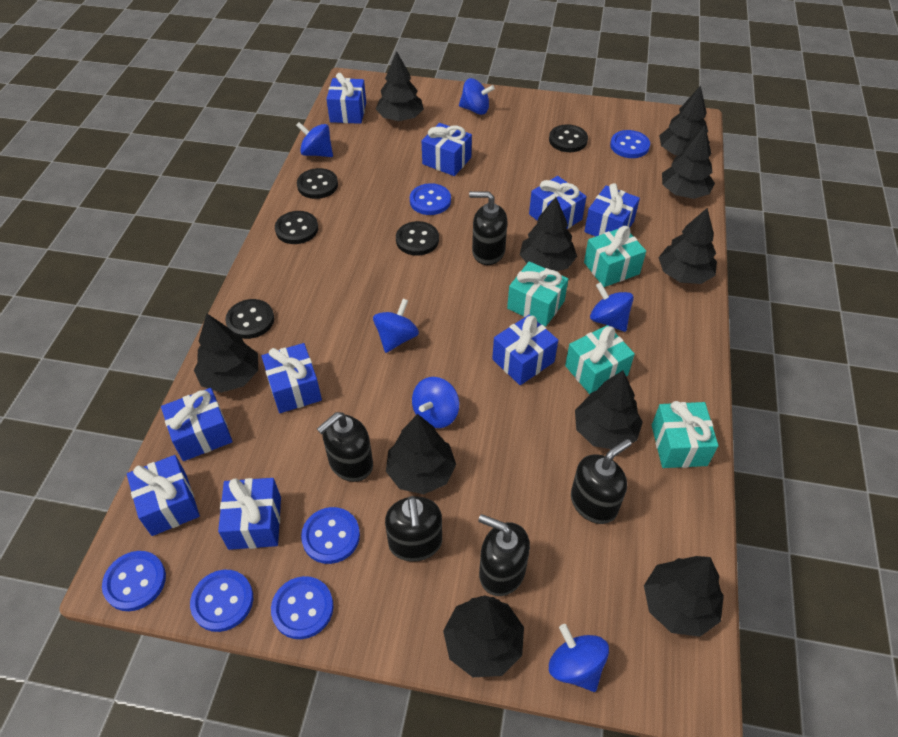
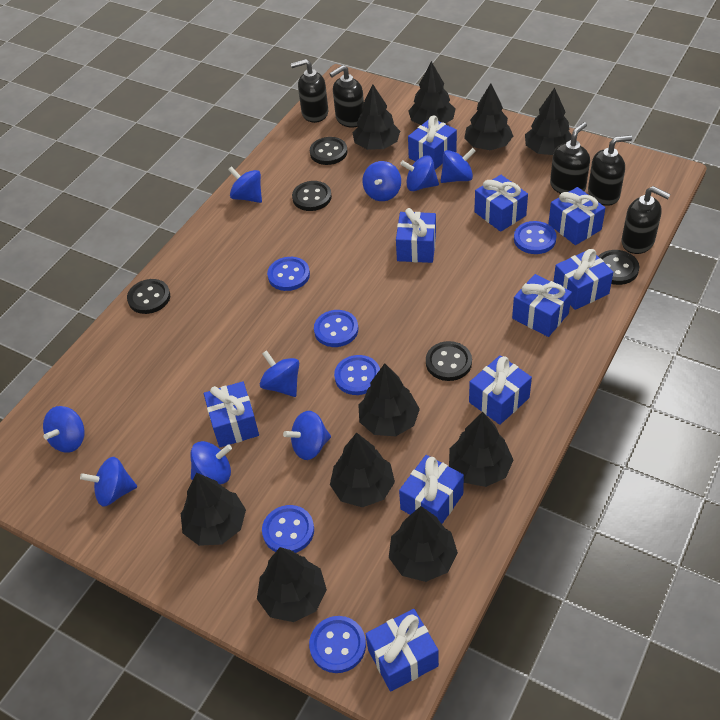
blue gift: [127,455,200,536] [161,388,232,461] [218,478,281,550] [261,343,322,413] [326,73,366,124] [422,123,472,176] [492,315,558,385] [529,176,587,229] [584,183,640,237] = 9 -> [204,381,259,447] [366,609,439,692] [396,208,436,263] [399,455,464,524] [408,116,457,170] [469,355,532,425] [474,175,528,232] [512,274,572,337] [548,187,605,245] [553,249,613,310] = 10
blue spinning top: [296,122,333,157] [373,299,419,353] [412,377,459,428] [459,78,495,115] [549,624,609,692] [590,282,634,332] = 6 -> [43,406,85,453] [80,457,137,507] [190,441,232,484] [228,166,262,203] [260,350,299,397] [283,411,331,460] [363,161,401,201] [400,155,439,191] [441,148,476,183] = 9
turquoise gift: [507,261,568,326] [565,325,635,394] [584,226,646,287] [652,401,718,468] = 4 -> none = 0

